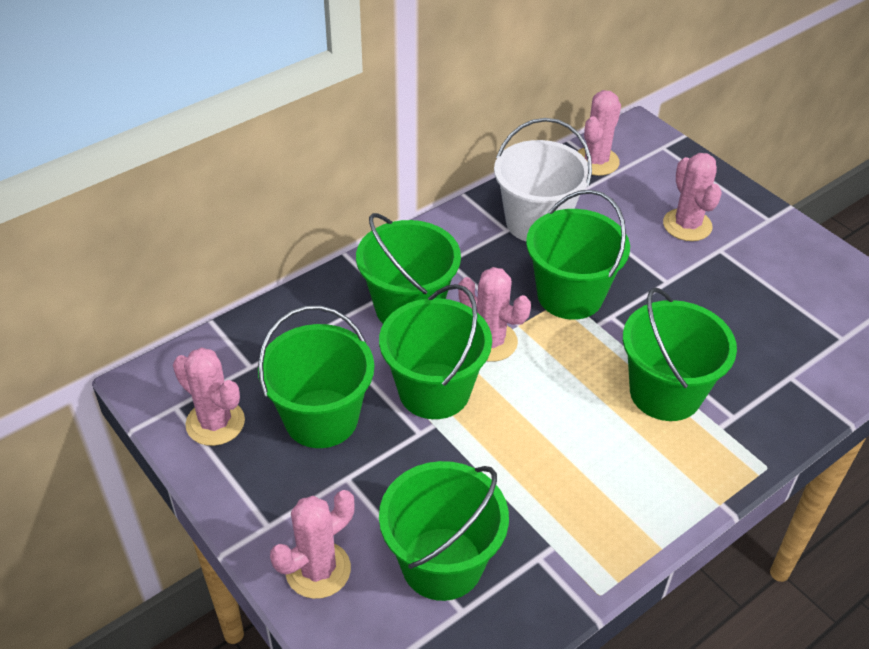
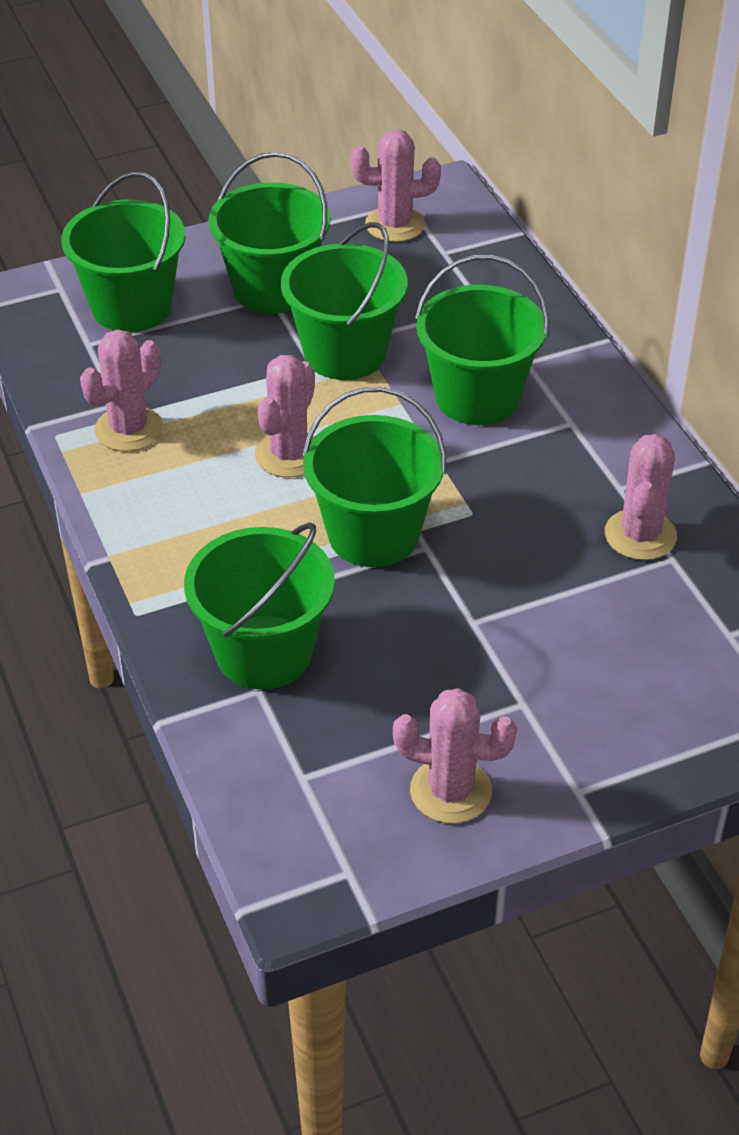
white bucket: [494,118,592,241] = 1 -> none = 0

